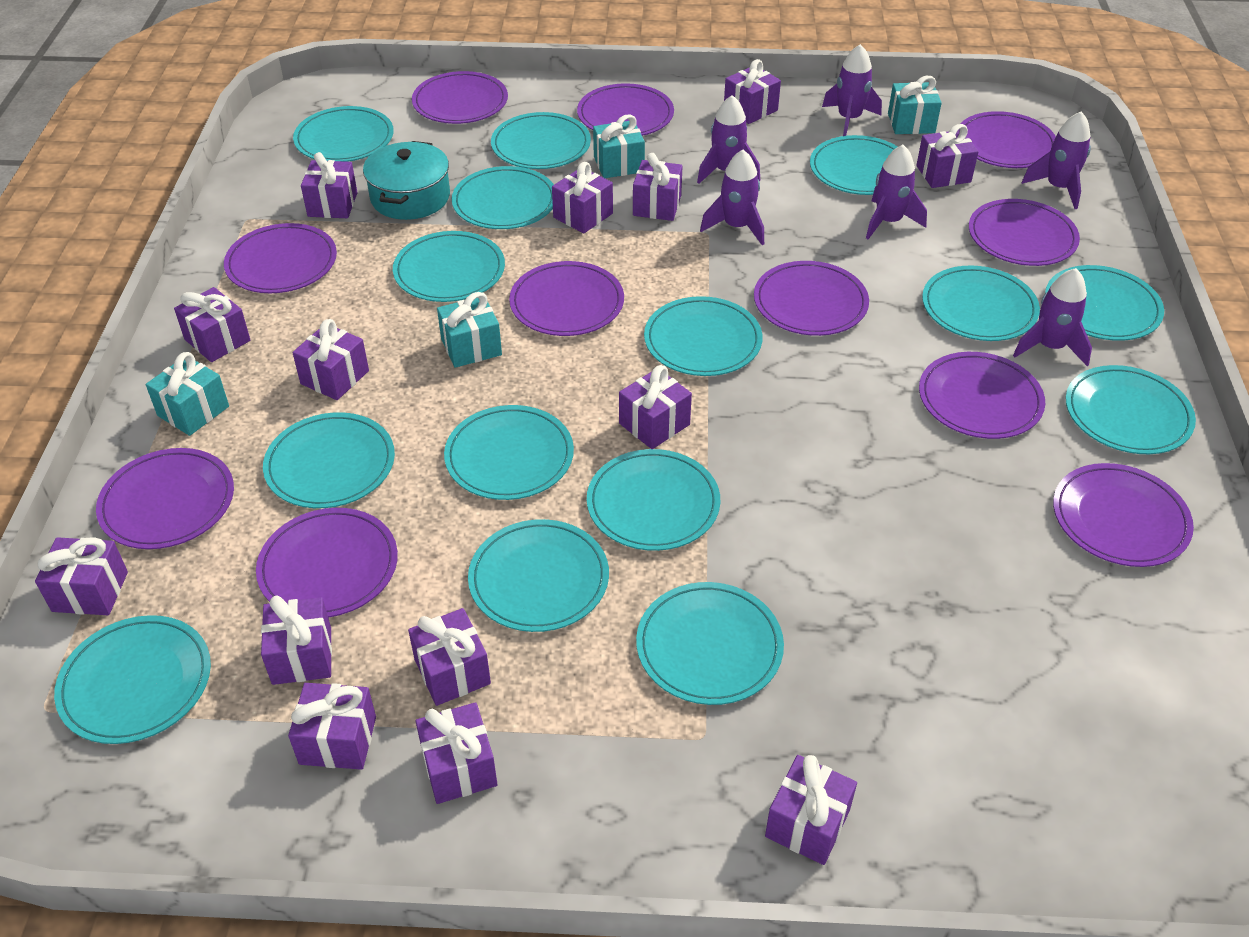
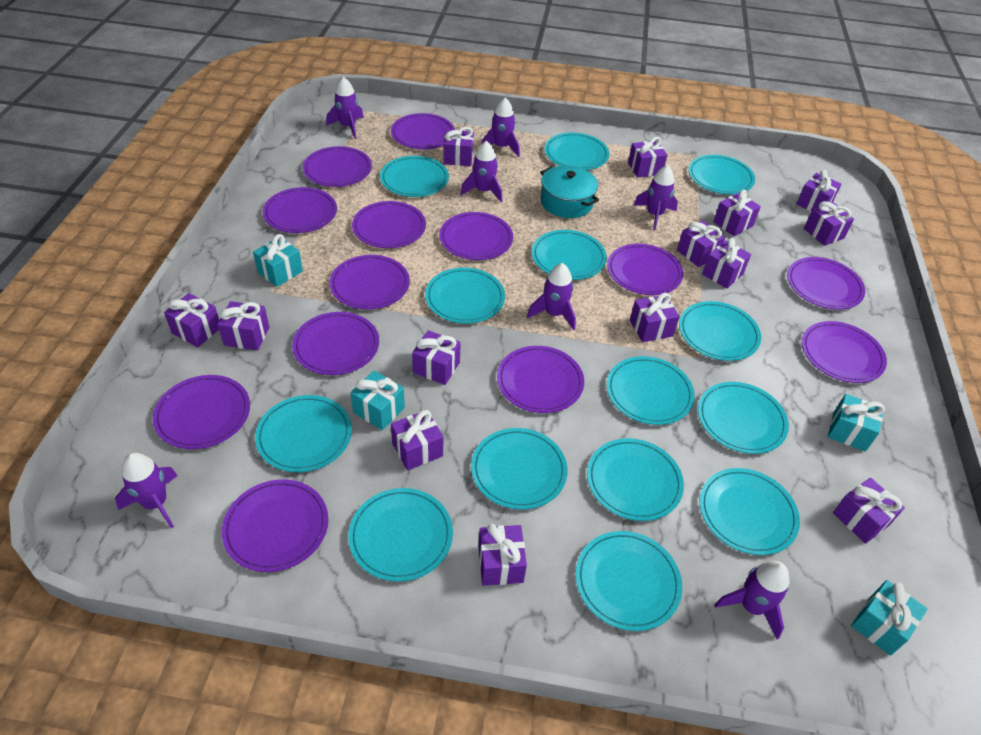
purple plate: [96,448,234,549] [224,223,337,293] [256,508,398,617] [412,71,508,124] [509,261,624,336] [577,83,674,136] [754,261,869,336] [919,352,1045,439] [959,111,1056,168] [969,199,1080,266] [1053,463,1194,567] = 11 -> [153,375,250,449] [222,479,328,572] [263,187,337,233] [292,312,379,375] [303,146,372,187] [330,255,410,309] [352,201,426,248] [391,113,455,150] [439,212,513,260] [497,346,584,413] [607,244,683,295] [787,257,865,310] [802,321,887,383] = 13
purple rocket: [697,95,760,184] [700,150,764,245] [822,44,882,136] [866,145,927,239] [1013,268,1092,366] [1021,111,1091,209] = 6 -> [115,453,178,528] [326,77,364,139] [460,141,503,202] [481,98,520,157] [527,263,576,330] [634,165,678,231] [715,561,790,640] = 7
turquoise plate: [54,615,211,744] [263,412,395,508] [293,106,394,162] [393,231,505,302] [444,405,574,500] [452,166,554,229] [468,519,609,632] [491,112,591,169] [587,449,720,551] [636,582,784,705] [644,296,763,376] [810,135,898,195] [922,265,1040,341] [1045,265,1164,341] [1066,365,1196,454] = 15 -> [255,395,352,472] [348,488,453,582] [380,156,449,197] [425,268,505,324] [471,428,568,509] [532,230,607,280] [545,133,609,170] [575,531,682,631] [587,438,684,521] [607,356,695,425] [679,301,761,361] [688,155,755,194] [698,382,789,454] [699,468,800,555] = 14

